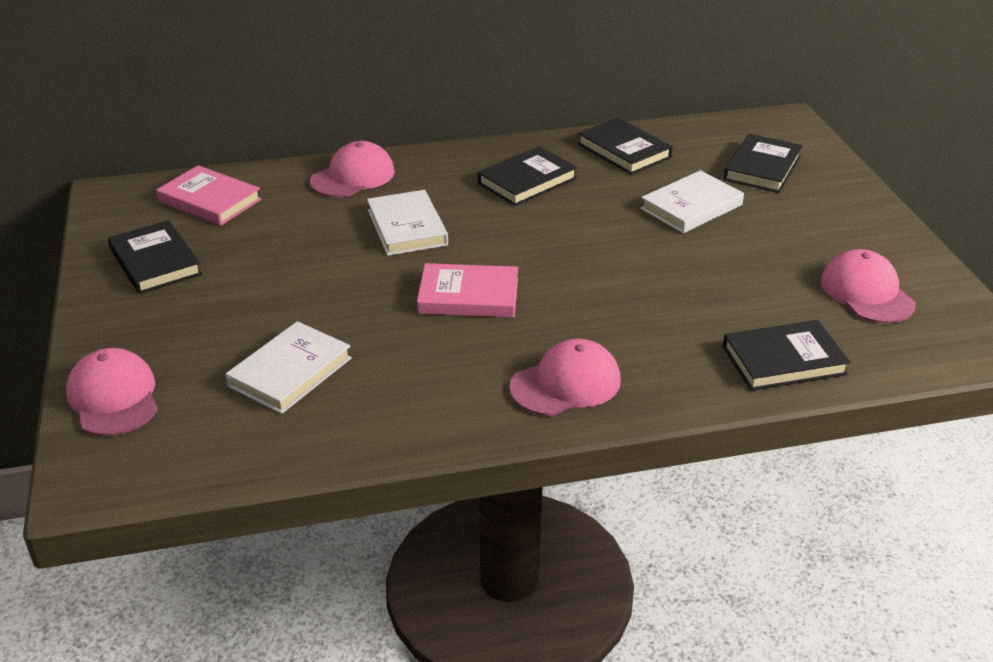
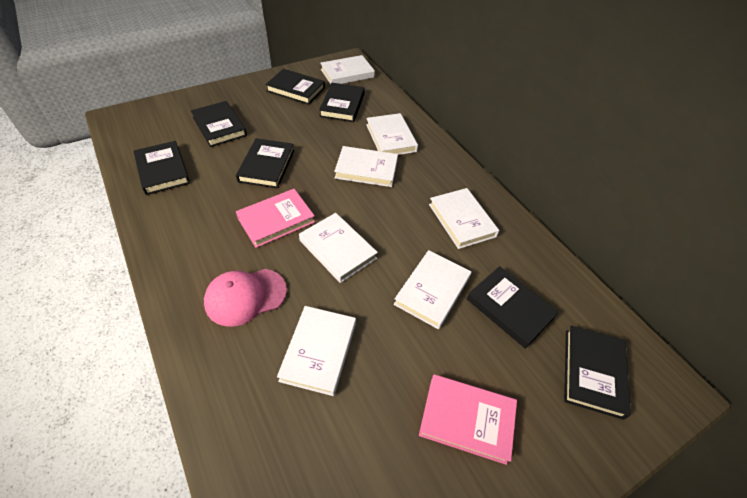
black book: [108,220,202,294] [478,146,577,206] [578,118,673,175] [723,320,850,391] [724,134,803,193] = 5 -> [133,141,190,195] [191,101,247,147] [236,138,294,188] [265,69,325,105] [319,83,365,122] [467,266,559,349] [564,325,631,420] = 7
pink cap: [66,348,158,436] [310,141,395,197] [509,339,621,416] [820,249,916,323] = 4 -> [204,269,287,327] = 1
white book: [225,321,352,414] [367,190,448,256] [640,170,744,233] = 3 -> [277,306,356,396] [299,213,378,283] [320,55,375,84] [334,146,398,187] [366,113,418,155] [394,250,472,329] [429,188,499,249] = 7

